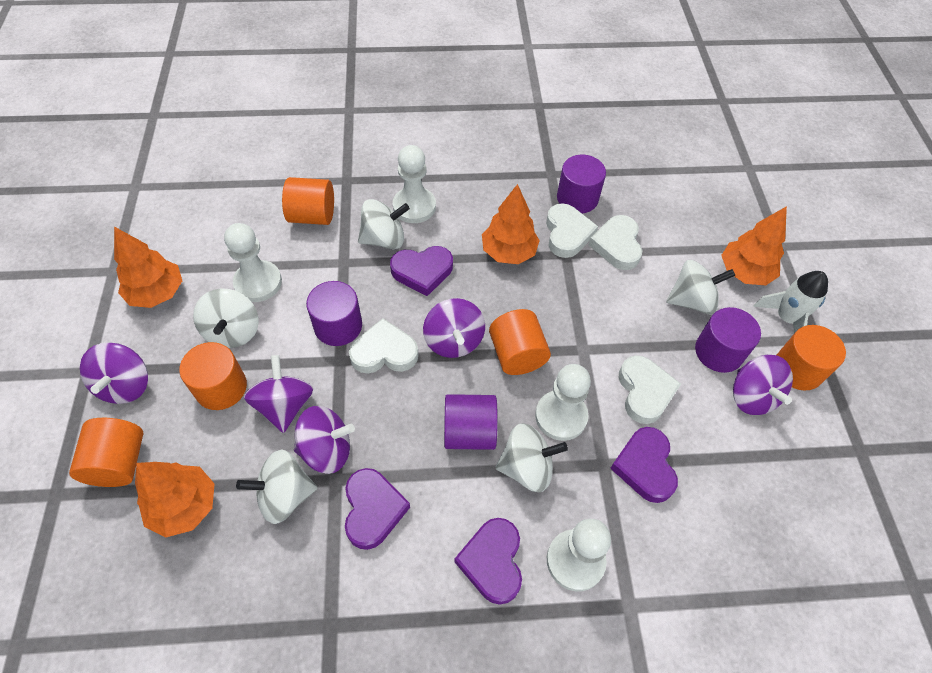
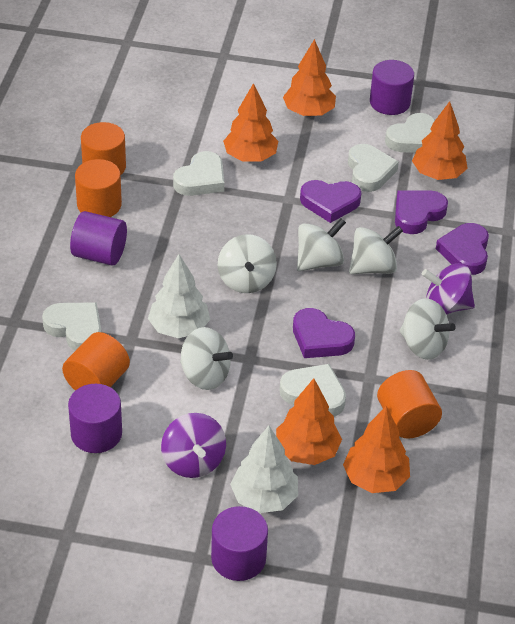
orange cylinder: [69,418,144,487] [179,342,247,410] [282,177,334,225] [489,309,551,375] [777,325,846,391] = 5 -> [62,332,130,391] [75,159,122,217] [81,122,126,175] [377,370,442,439] = 4
orange tree: [114,227,182,308] [135,462,215,537] [482,184,540,264] [721,206,787,285] = 4 -> [223,83,278,161] [276,378,342,465] [283,39,336,116] [343,406,410,493] [412,101,468,180] = 5
purple spinning top: [80,343,148,404] [244,355,313,433] [294,406,355,474] [423,298,485,358] [733,355,793,415] = 5 -> [161,413,226,478] [422,263,475,315] = 2
white heart: [349,318,419,374] [546,203,598,258] [589,215,642,270] [619,355,681,424] = 4 -> [42,302,101,351] [173,151,224,196] [280,364,346,417] [348,144,399,192] [385,113,435,153] = 5
white pawn: [224,223,282,302] [393,145,436,223] [535,364,591,441] [547,519,611,591] = 4 -> none = 0
white rocket: [753,271,828,333] = 1 -> none = 0
white tree: none = 0 -> [148,254,210,338] [230,425,298,513] = 2

